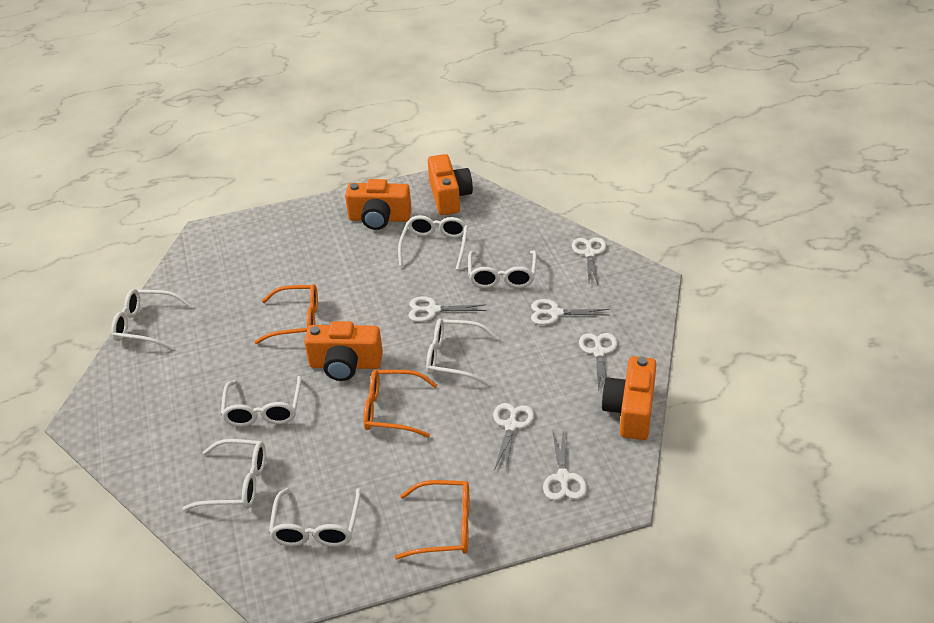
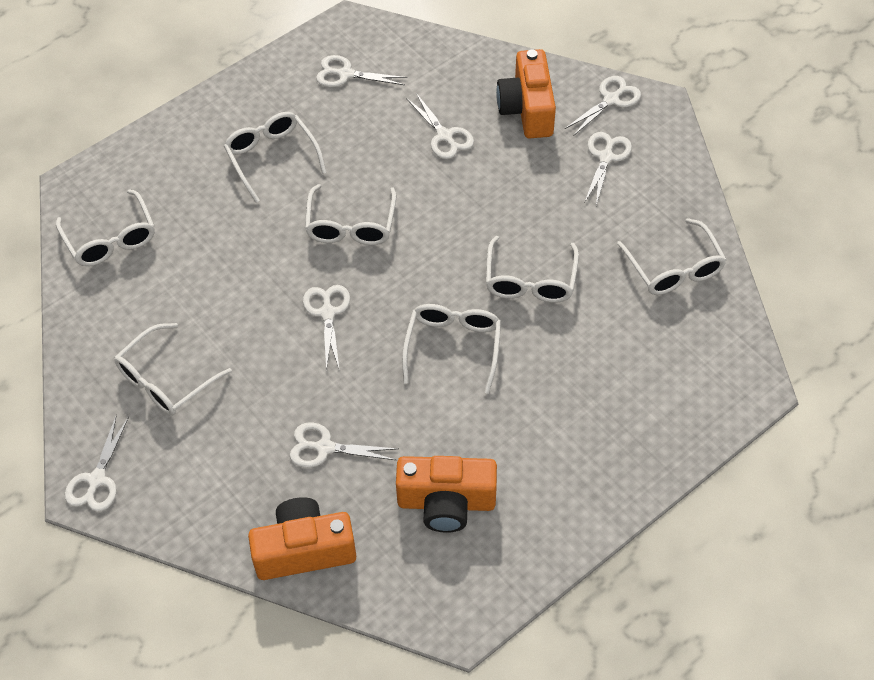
orange camera: [304,321,383,381] [345,179,412,230] [428,154,473,215] [601,356,657,440] = 4 -> [248,497,356,580] [396,456,497,533] [496,49,556,138] = 3
orange glasses: [254,284,318,344] [363,370,438,437] [395,480,469,559] = 3 -> none = 0
white scissors: [408,296,486,322] [493,403,534,469] [531,299,610,325] [543,429,587,500] [572,237,606,284] [579,333,617,392] = 6 -> [65,415,129,512] [290,423,398,468] [303,285,350,371] [316,55,407,87] [406,93,474,159] [565,76,641,136] [585,132,632,205] = 7

